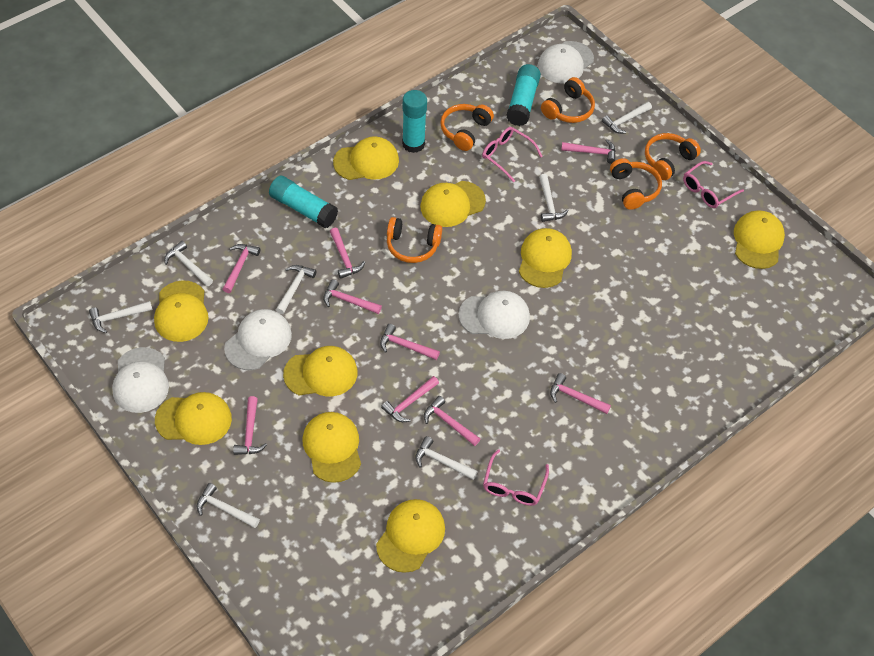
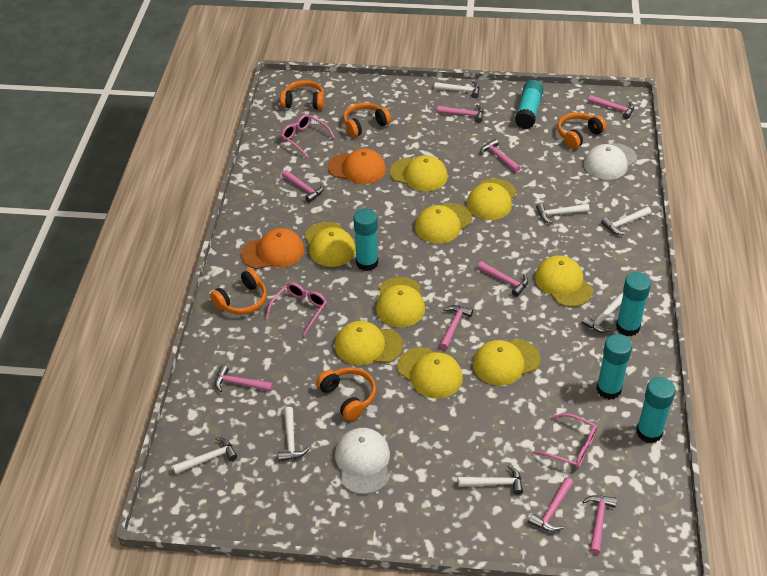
orange cap: none = 0 -> [241,228,304,269] [328,148,386,184] = 2
turquoise glue stick: [269,176,338,228] [402,90,427,153] [507,64,541,126] = 3 -> [354,209,378,271] [515,80,544,129] [596,334,632,400] [616,272,651,336] [636,377,676,443] = 5
white cap: [112,347,169,413] [224,309,292,370] [458,291,530,339] [538,41,594,84] = 4 -> [335,428,390,494] [584,143,637,180] = 2

